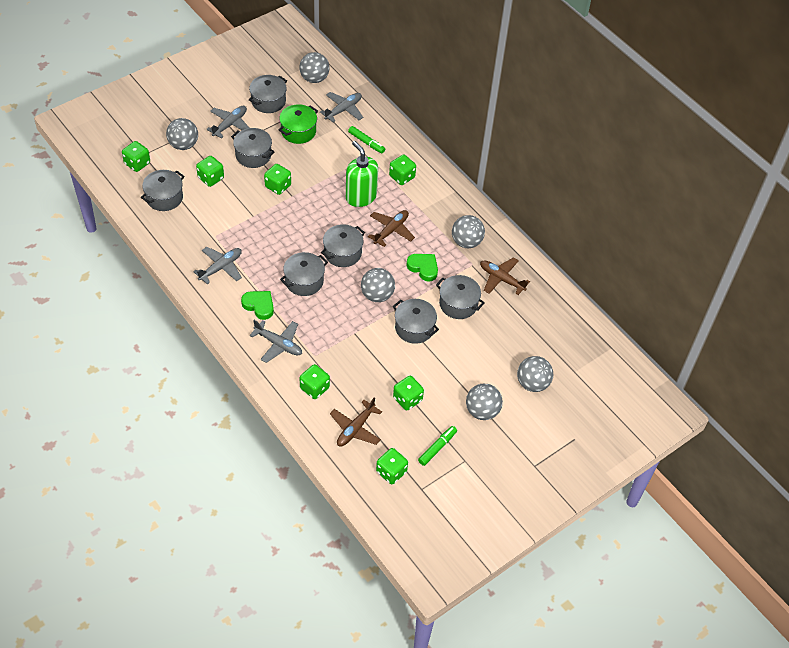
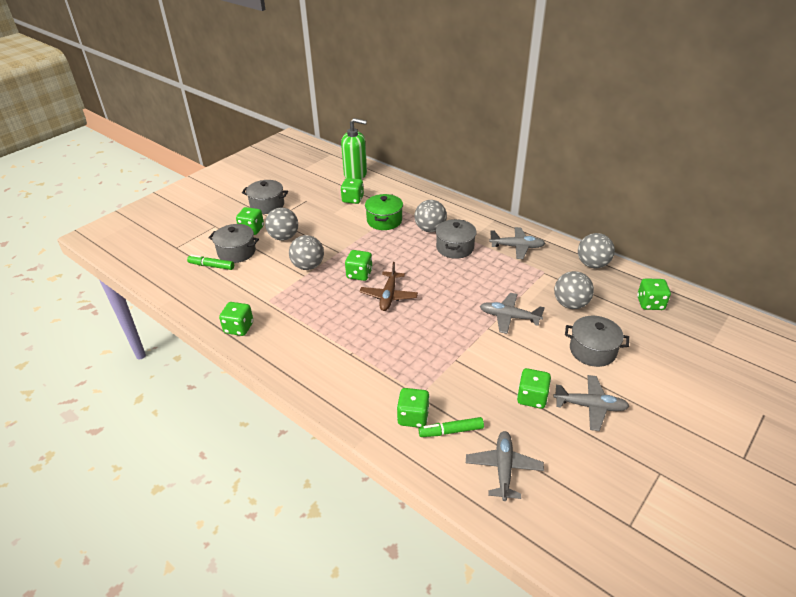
brown plane: [330,397,382,447] [368,210,415,247] [480,257,530,295] = 3 -> [359,262,418,311] = 1
green heart: [241,291,274,320] [406,254,438,282] = 2 -> none = 0
grey ball: [166,118,198,150] [299,52,330,83] [361,268,395,302] [452,215,485,248] [466,384,503,420] [517,356,553,392] = 6 -> [265,208,298,241] [289,235,324,270] [415,200,447,232] [554,271,594,309] [578,233,615,268] = 5
grey pot: [141,170,185,211] [231,128,274,168] [249,75,287,113] [280,252,328,296] [321,224,365,267] [393,299,439,344] [436,275,485,319] = 7 -> [208,224,259,263] [242,180,288,214] [436,219,477,259] [565,316,629,367] = 4

